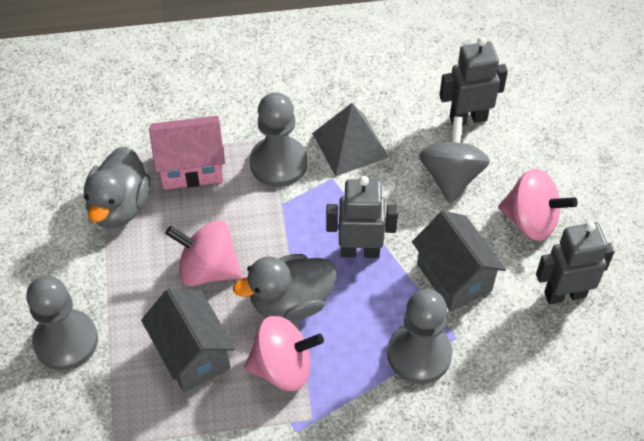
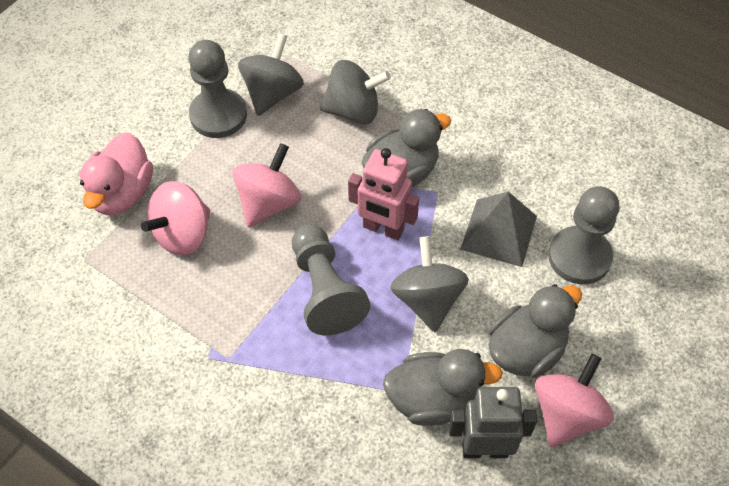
grey duck: [84,147,151,228] [233,254,336,320] = 2 -> [361,109,451,187] [383,349,503,426] [488,284,582,378] = 3
grey house: [141,288,236,392] [412,211,506,312] = 2 -> none = 0
grey robot: [326,176,398,258] [439,37,508,125] [536,222,615,305] = 3 -> [449,387,537,458] = 1
grey spinning top: [419,117,490,204] = 1 -> [238,33,304,116] [320,60,391,124] [391,236,469,332] = 3
pink duck: none = 0 -> [80,132,153,215] = 1
pink house: [149,116,225,190] = 1 -> none = 0
pink robot: none = 0 -> [348,148,419,240] = 1

